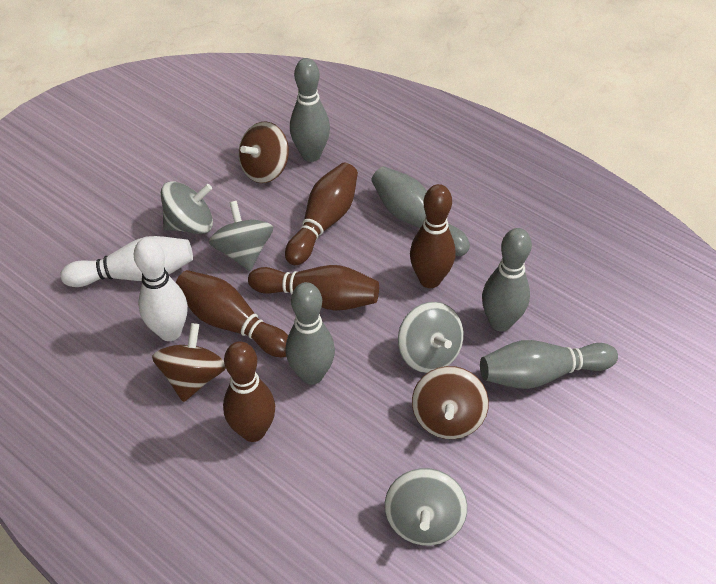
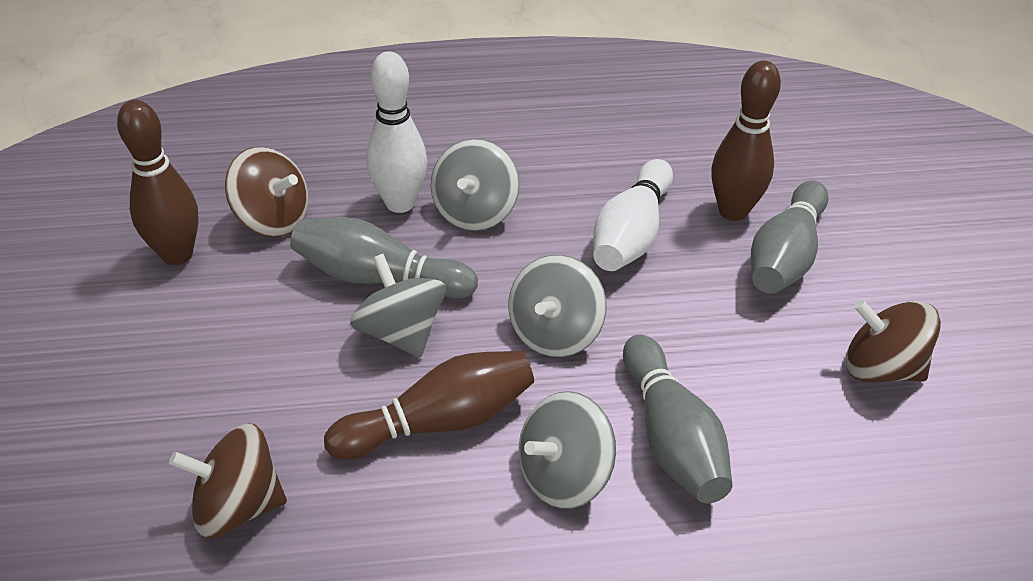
brown bowling pin: [176,270,288,357] [223,341,275,442] [248,265,379,311] [285,163,358,265] [410,184,455,288] = 5 -> [117,100,199,265] [324,351,534,459] [711,61,781,221] = 3
grey bowling pin: [286,282,335,385] [290,58,330,162] [372,166,470,256] [480,340,618,389] [482,228,532,331] = 5 -> [290,217,478,299] [623,334,733,503] [751,180,829,294] = 3

